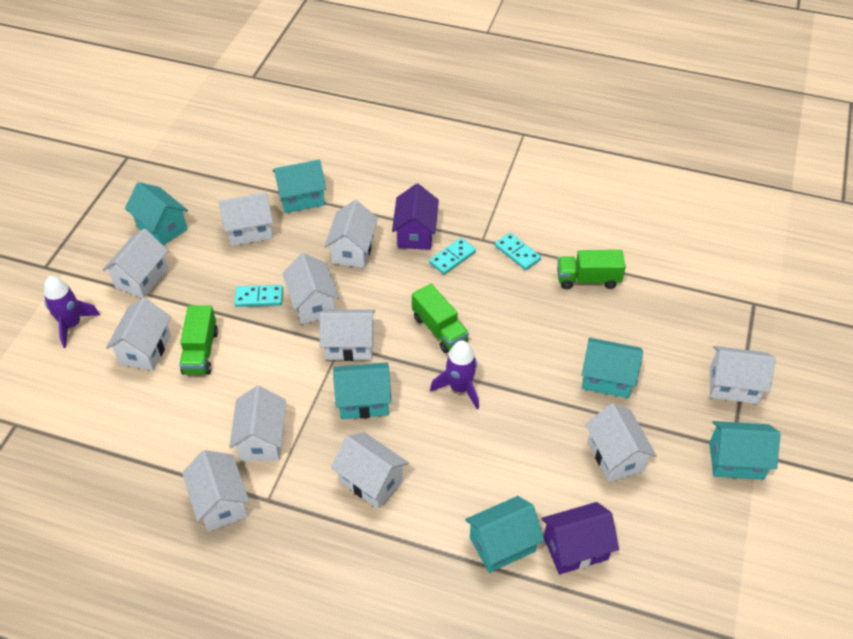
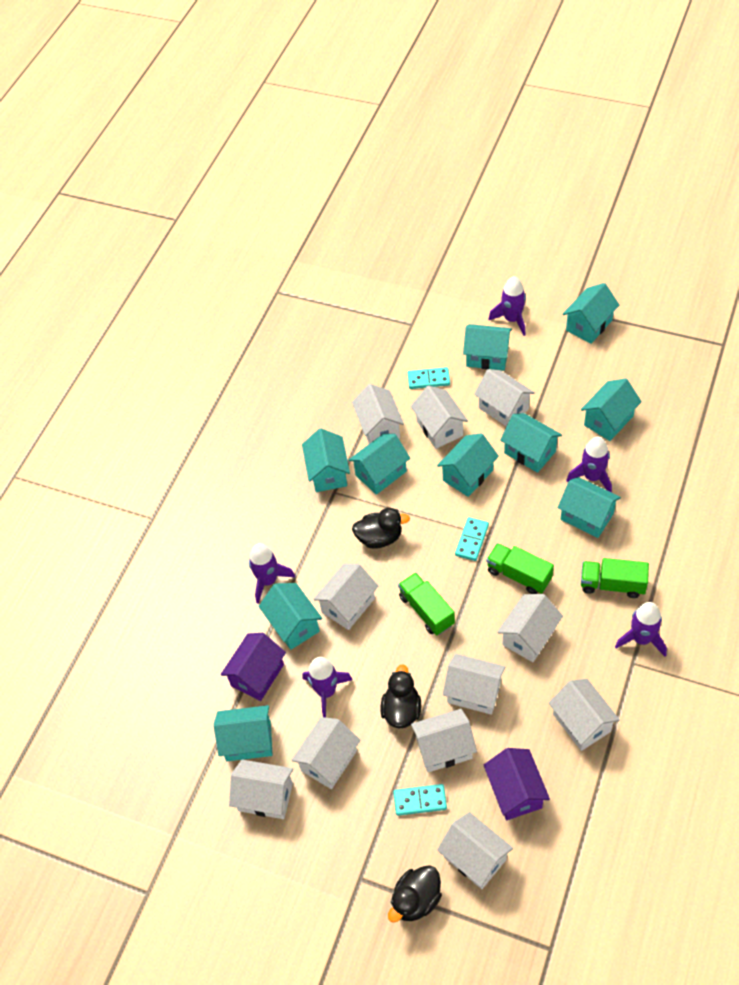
black duck: none = 0 -> [352,508,410,549] [381,664,421,728] [388,865,442,923] = 3
purple rocket: [44,276,100,348] [430,341,479,409] = 2 -> [249,543,295,604] [302,657,353,718] [488,276,526,336] [566,437,612,493] [615,602,667,656] = 5
turquoise house: [125,182,188,245] [273,160,326,213] [333,362,392,419] [465,496,545,573] [582,338,643,398] [709,421,781,480] = 6 -> [214,705,273,761] [259,583,322,650] [302,429,350,492] [349,434,410,495] [437,433,499,497] [463,324,512,370] [500,413,562,473] [558,477,621,538] [563,283,619,344] [581,379,642,441] = 10

